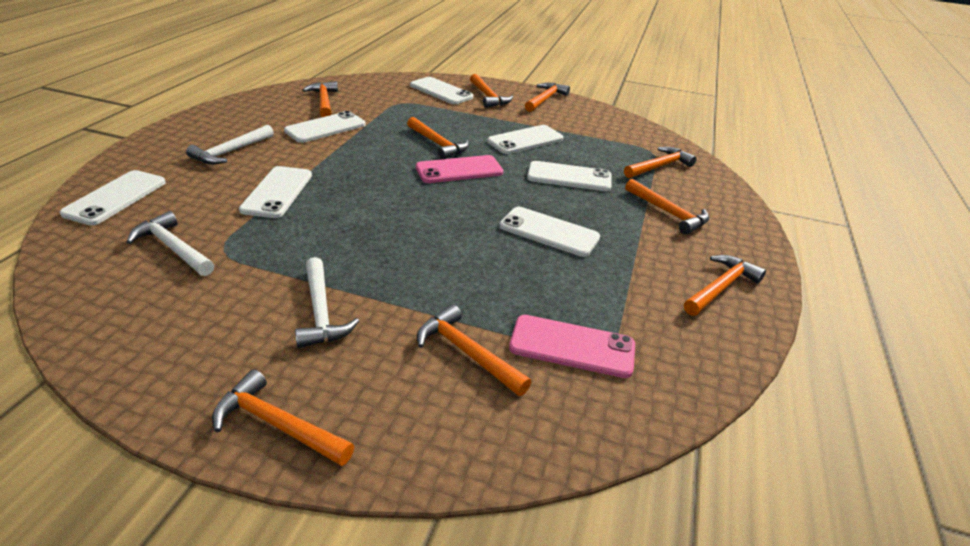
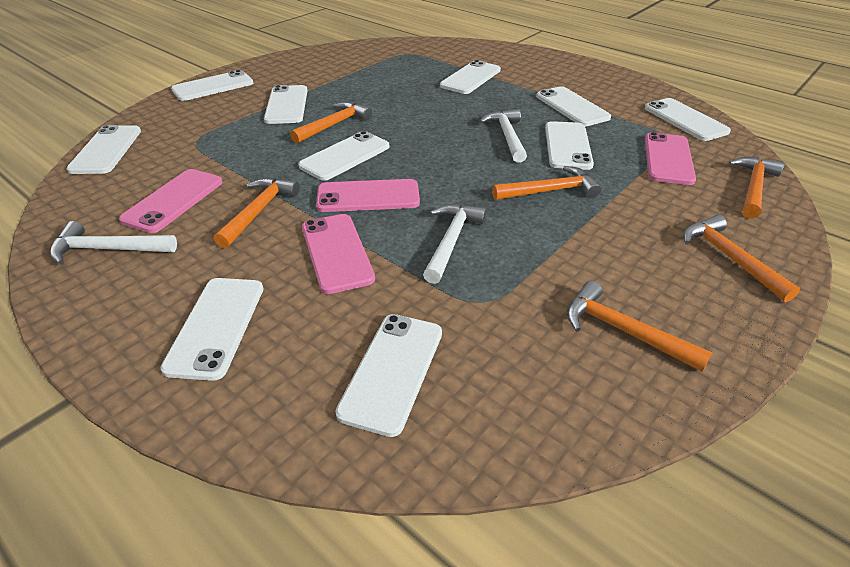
orange hammer: [212,369,354,466] [303,81,338,117] [407,117,469,159] [417,304,531,396] [470,74,513,108] [525,83,570,112] [624,147,697,178] [625,179,709,234] [684,255,766,316] = 9 -> [214,178,300,248] [290,101,372,144] [492,166,602,200] [567,281,712,372] [683,215,800,302] [729,157,784,218] = 6
pink phone: [416,155,503,183] [509,315,635,378] = 2 -> [119,169,222,233] [302,214,375,294] [316,179,420,212] [645,132,696,185] = 4
white phone: [60,170,166,225] [239,166,312,218] [284,111,366,143] [410,77,473,104] [487,125,563,154] [499,207,600,257] [527,161,612,191] = 7 -> [67,125,141,174] [161,278,263,381] [171,70,253,101] [264,85,307,124] [298,131,389,181] [335,314,442,437] [440,60,501,94] [536,86,611,126] [545,121,594,170] [645,98,731,141] = 10

